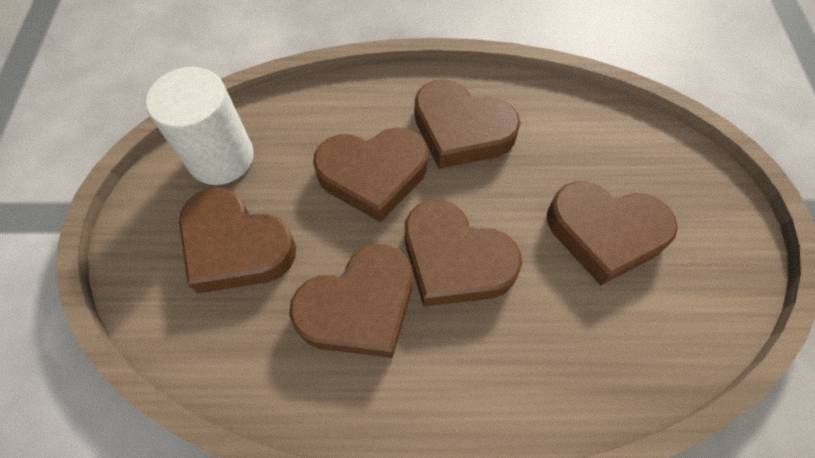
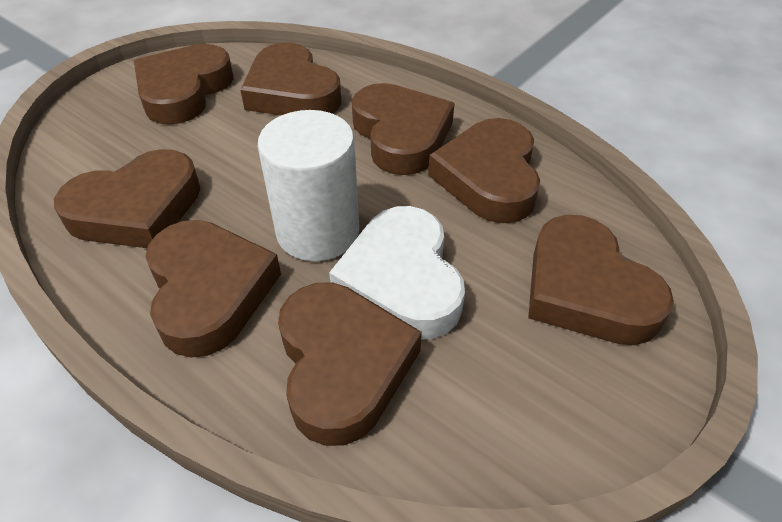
brown heart: [179,188,296,293] [289,244,412,358] [313,127,428,222] [405,200,522,307] [415,79,521,169] [547,181,678,285] = 6 -> [54,149,200,248] [134,44,234,125] [145,220,281,358] [240,43,341,115] [278,283,422,446] [352,83,454,175] [428,118,540,223] [528,215,674,345] = 8
white heart: none = 0 -> [329,206,465,339] = 1

